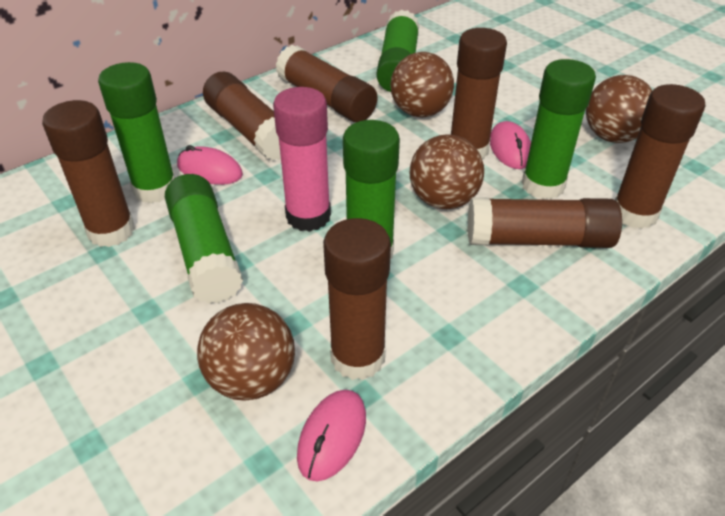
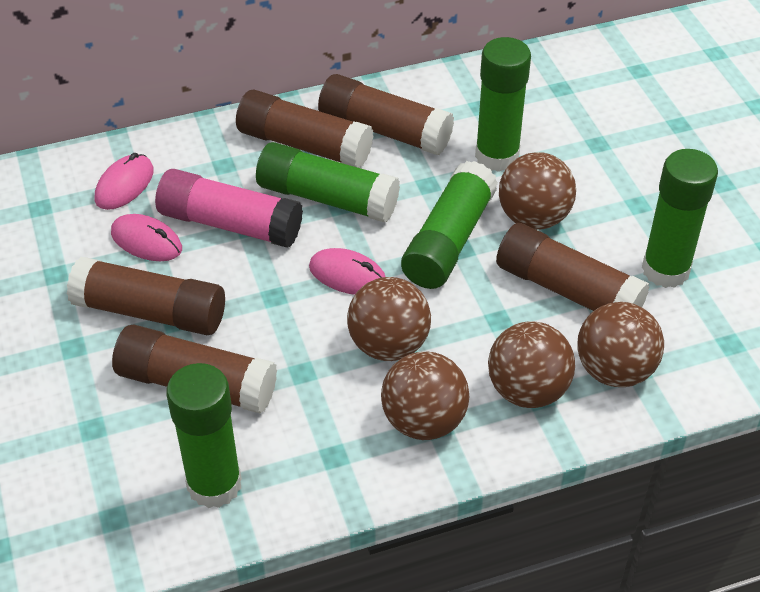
brown ball: [197,303,295,401] [390,52,454,117] [410,134,484,209] [586,75,653,143] = 4 -> [347,277,431,361] [381,352,470,440] [488,321,575,408] [499,152,576,230] [577,302,664,387] = 5
brown glue stick: [42,100,135,247] [203,72,281,161] [276,45,377,122] [323,218,391,380] [450,28,507,159] [468,197,622,248] [615,84,705,229] = 7 -> [67,257,225,335] [112,325,277,414] [236,90,373,168] [318,74,454,155] [496,223,650,311] = 5

